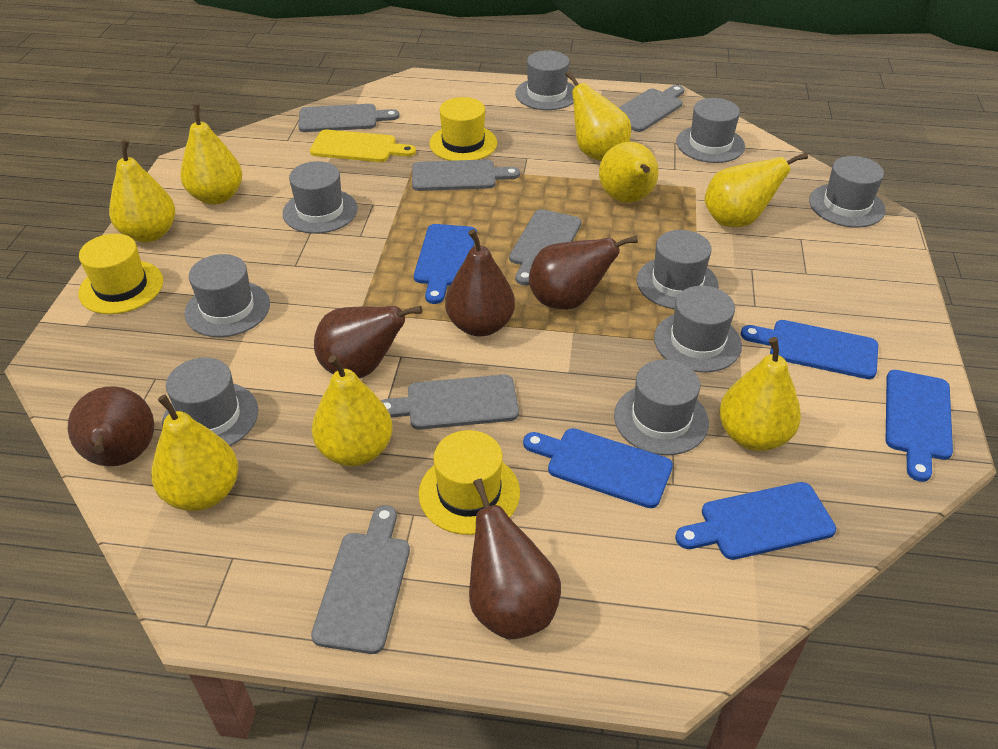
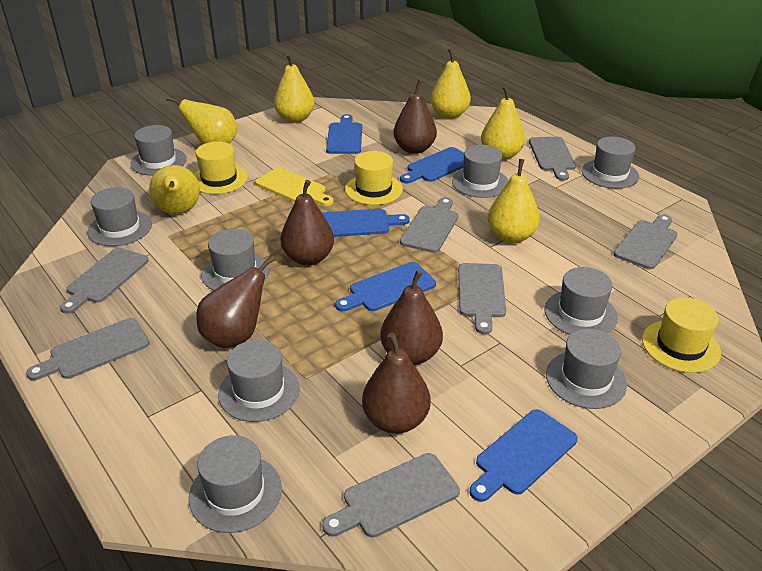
grey cutting board: [298,104,400,132] [311,505,410,654] [381,374,519,430] [412,159,520,191] [509,209,581,285] [619,85,684,132] = 6 -> [26,318,150,380] [60,248,149,314] [322,453,460,538] [400,197,459,253] [458,263,506,334] [529,137,576,180] [614,214,678,269] = 7
yellow pear: [109,140,175,243] [151,394,238,511] [180,104,242,205] [312,355,393,466] [566,71,631,161] [599,142,659,203] [704,152,808,227] [719,337,801,451] = 8 -> [149,165,200,214] [166,96,238,144] [274,53,314,123] [430,48,471,119] [481,85,525,160] [488,159,540,243] = 6

